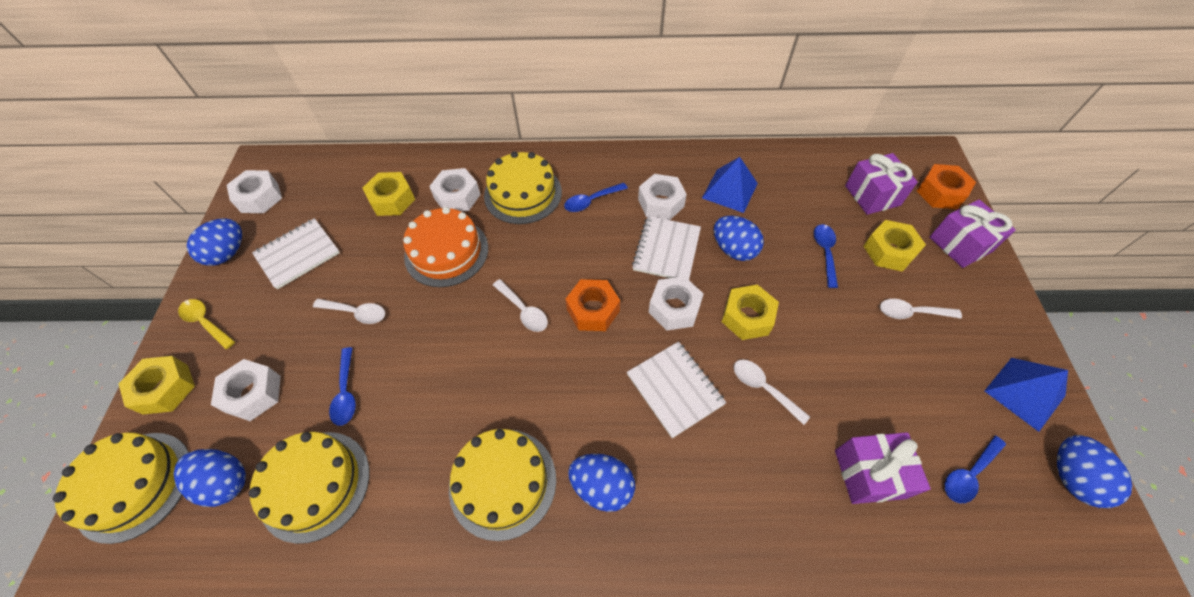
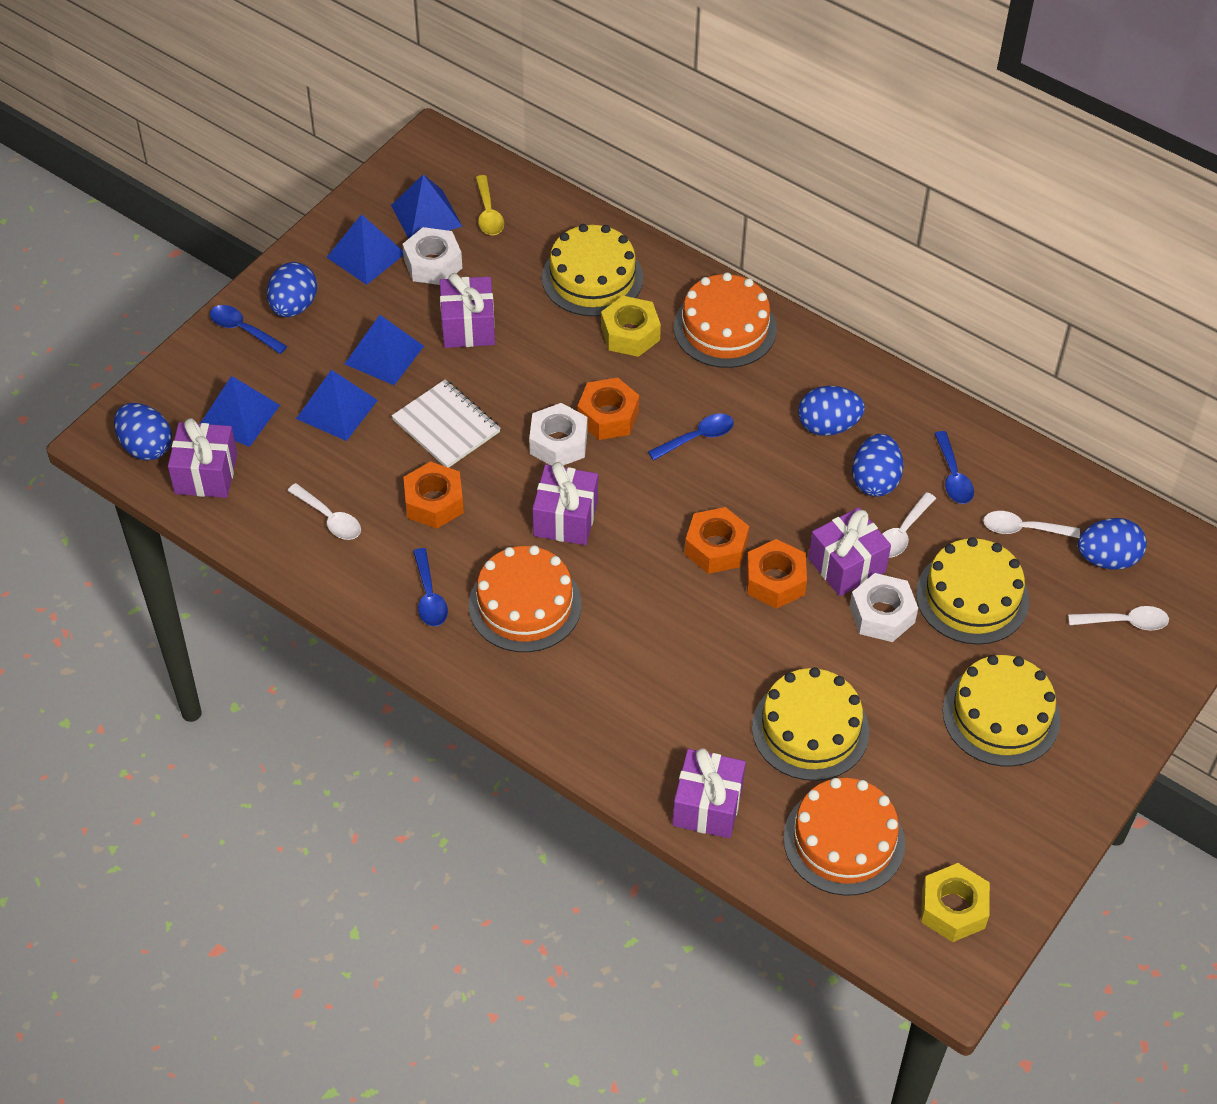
blue pyramid: [702,157,758,213] [985,358,1068,432] = 2 -> [200,376,280,447] [296,370,378,441] [326,214,403,285] [345,315,424,385] [391,174,463,239] = 5
orange cake: [403,207,488,287] = 1 -> [469,545,582,652] [674,273,777,368] [783,778,905,896] = 3
orange nut: [566,279,620,331] [917,164,976,209] = 2 -> [403,461,464,529] [578,378,639,440] [685,507,749,574] [746,539,807,609] = 4
purple gift: [835,432,931,504] [845,153,918,215] [929,199,1016,268] = 3 -> [168,418,237,498] [440,273,495,348] [532,462,598,545] [672,748,746,838] [808,507,891,596] = 5
white notebook: [252,218,340,290] [627,341,727,438] [632,216,701,280] = 3 -> [392,379,501,468] = 1
white nut: [211,359,281,421] [227,170,282,213] [429,168,481,212] [638,174,687,220] [649,276,703,330] = 5 -> [403,227,462,285] [529,403,587,466] [849,573,918,642] = 3
yellow nut: [119,356,195,415] [362,172,415,216] [722,284,779,340] [864,220,926,272] = 4 -> [601,296,661,357] [921,863,990,942] = 2

